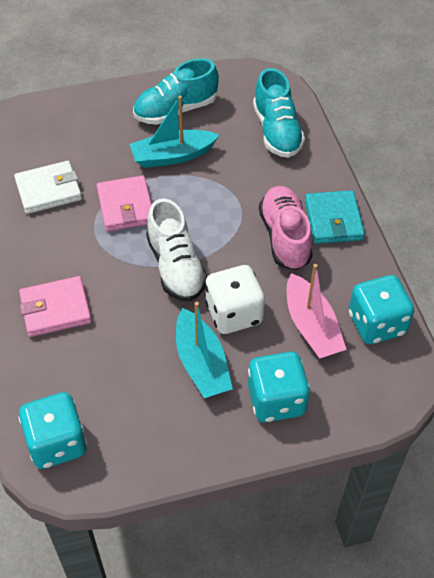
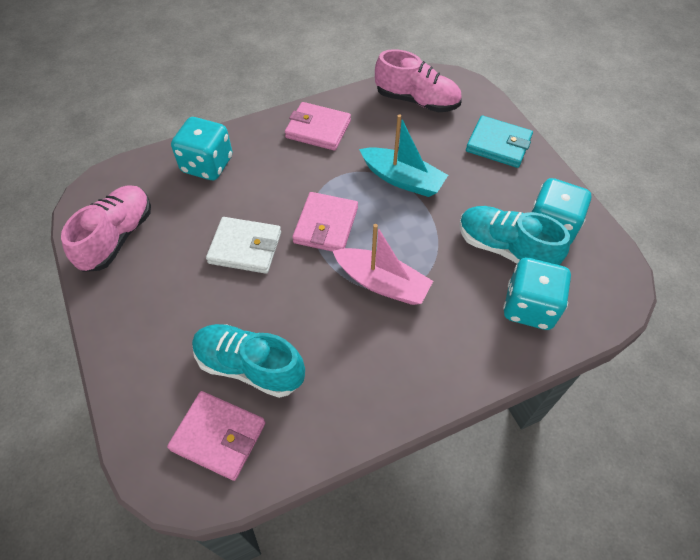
pink shoe: [259,186,313,271] = 1 -> [61,185,151,272] [375,49,462,112] = 2
pink wallet: [19,276,92,337] [97,175,152,231] = 2 -> [167,391,266,481] [285,102,351,151] [292,192,358,252] = 3
turquoise boat: [130,96,219,168] [176,302,233,398] = 2 -> [359,114,448,197] = 1
white dice: [205,265,265,334] = 1 -> none = 0
white shoe: [146,198,207,302] = 1 -> none = 0

